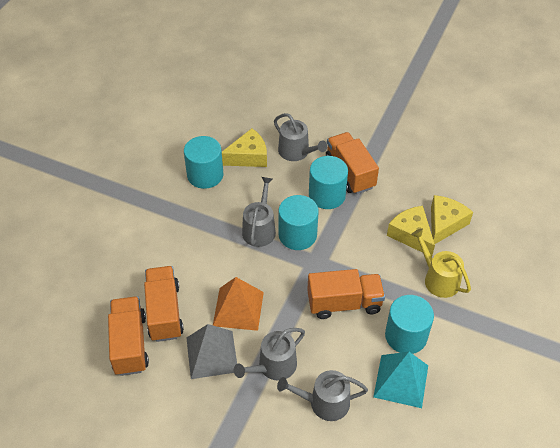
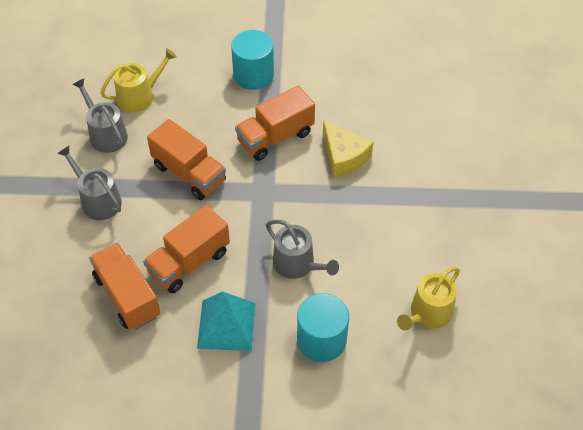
grey pyramid: [186,324,237,379] = 1 -> none = 0
grey watering can: [234,328,305,381] [242,177,276,247] [274,113,327,161] [277,370,368,421] = 4 -> [57,146,122,220] [72,79,128,153] [266,220,339,279] = 3
orange pyramid: [213,277,264,331] = 1 -> none = 0
turquoise cylinder: [184,136,223,189] [279,195,319,250] [309,156,348,209] [385,295,434,354] = 4 -> [231,30,274,90] [297,293,349,362] = 2
yellow cheese: [222,128,267,167] [387,206,435,257] [431,195,473,244] = 3 -> [323,120,373,178] = 1
yellow watering can: [411,229,471,298] = 1 -> [100,48,177,112] [397,267,460,330] = 2

